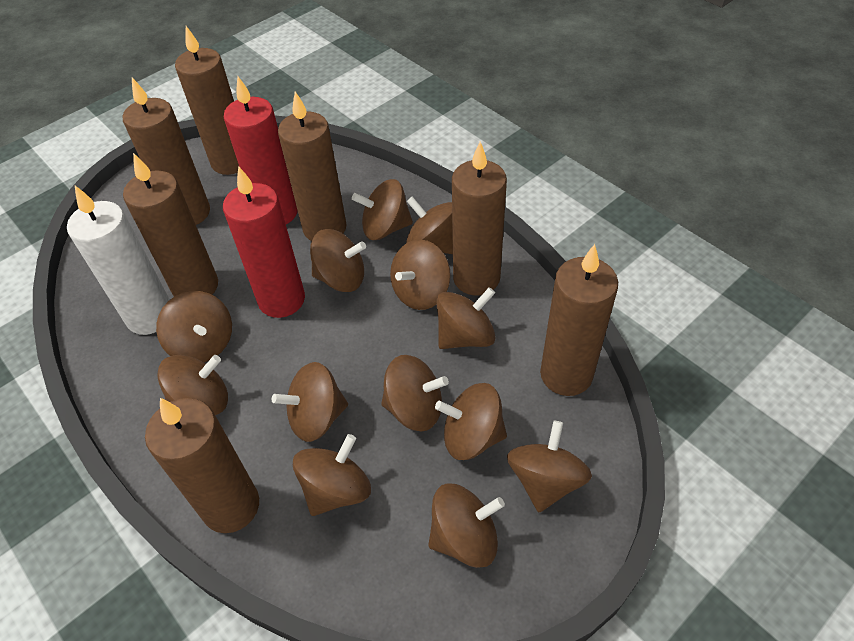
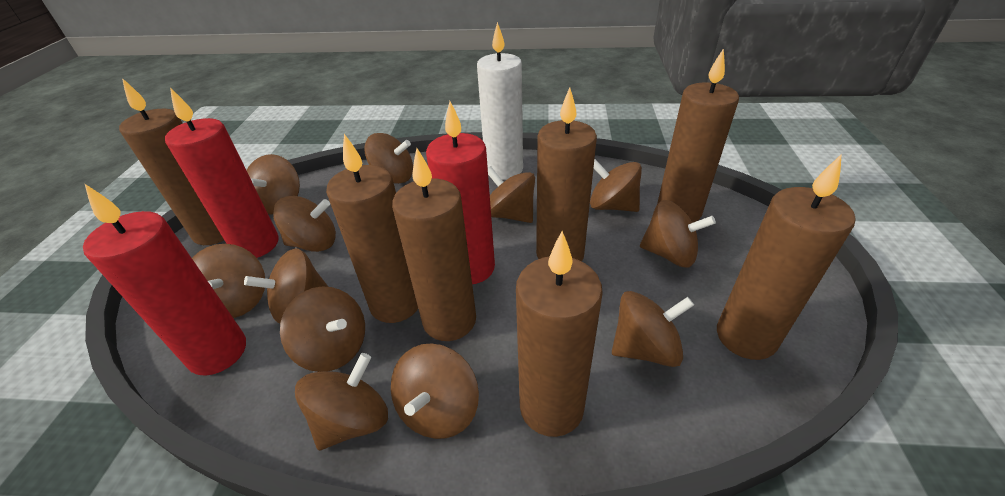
brown spinning top: [156,291,232,362] [157,355,228,415] [272,362,348,442] [293,434,371,516] [310,229,366,292] [352,179,413,240] [381,355,449,431] [390,239,451,310] [406,196,453,254] [428,484,505,568] [435,383,507,460] [437,287,495,349] [507,421,592,512] = 13 -> [192,244,265,318] [244,248,328,324] [247,154,300,214] [273,196,336,252] [280,286,365,372] [295,353,388,450] [364,133,413,184] [391,343,479,439] [488,166,535,223] [590,159,642,212] [612,291,694,367] [640,200,716,267] = 12
red candle: [223,166,305,318] [224,76,298,224] = 2 -> [83,184,246,376] [165,88,279,258] [426,101,495,284] = 3

